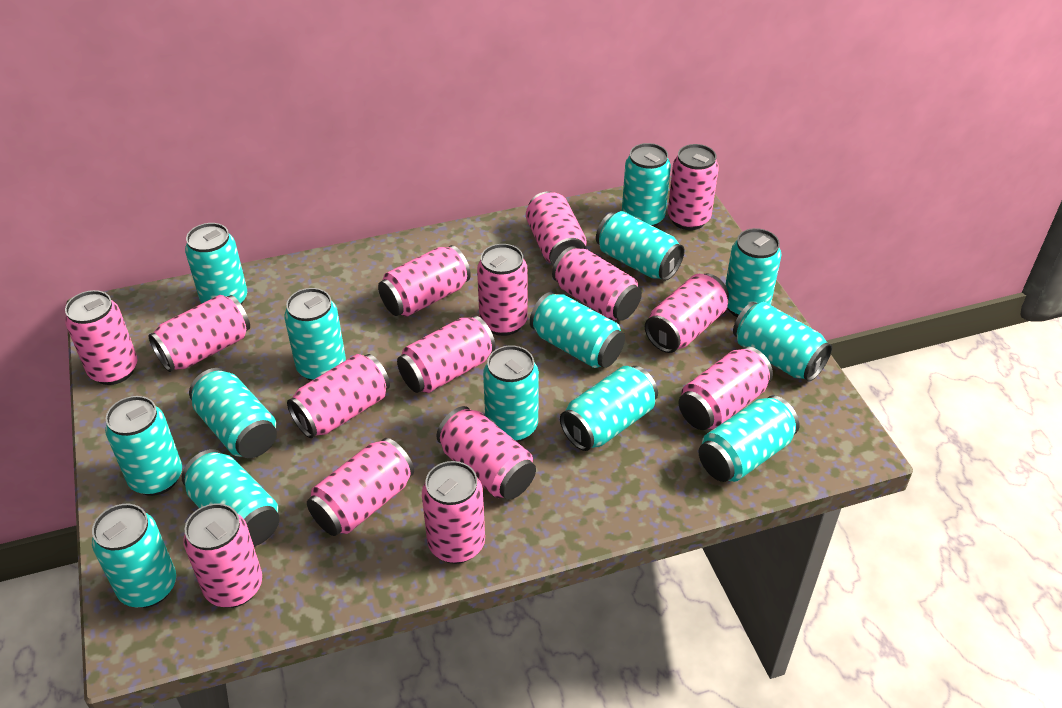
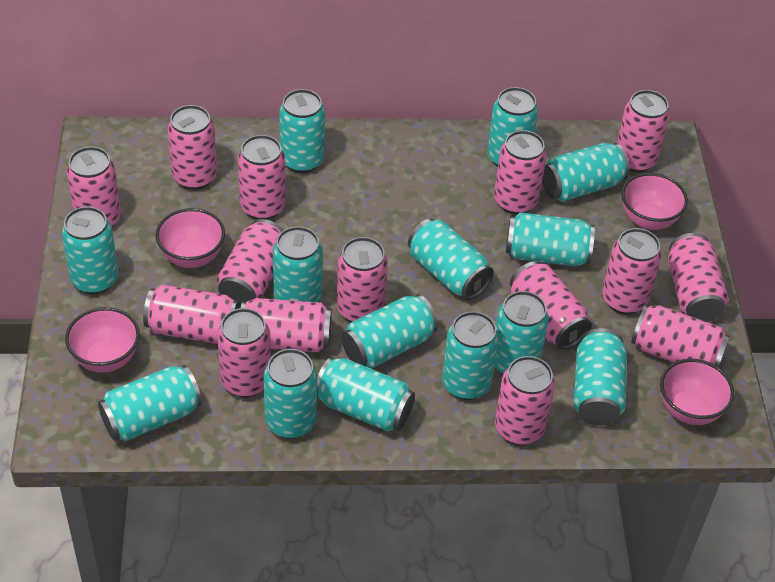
pink bowl: none = 0 -> [65,307,140,373] [156,208,225,268] [621,173,688,230] [660,359,734,425] = 4

